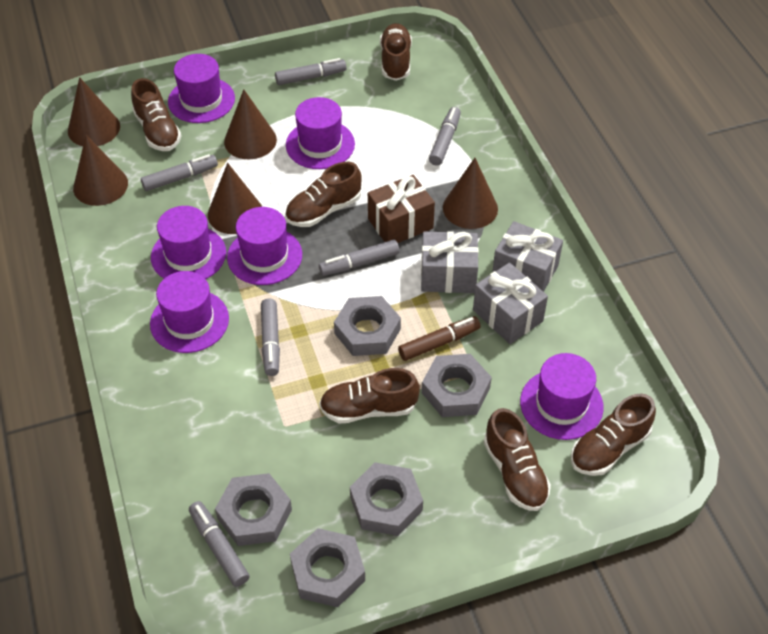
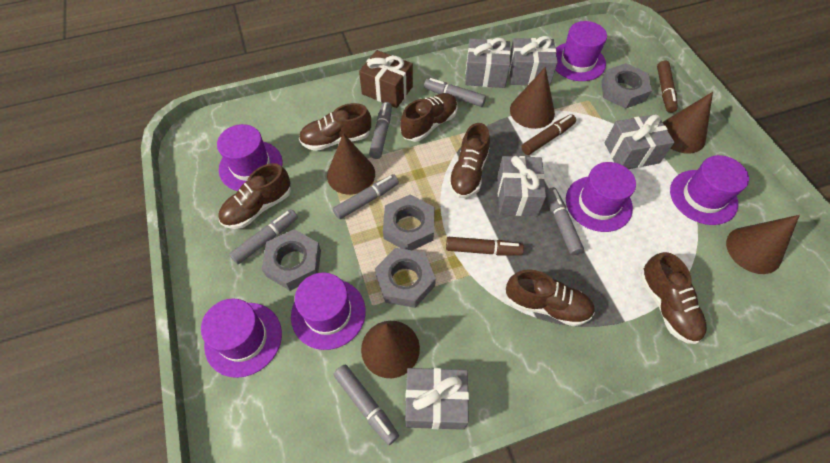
brown marker: [398,316,481,361] = 1 -> [446,237,524,256] [521,114,576,155] [657,60,678,113] = 3
grey gift: [421,231,479,293] [473,262,548,344] [492,221,563,292] = 3 -> [405,368,469,430] [465,38,511,88] [497,156,546,216] [509,36,558,86] [605,114,674,169] = 5
grey nut: [215,473,292,546] [290,528,365,607] [334,296,401,356] [350,462,423,536] [422,354,492,417] = 5 -> [262,229,321,291] [375,248,436,308] [383,194,435,250] [601,63,652,109] = 4

